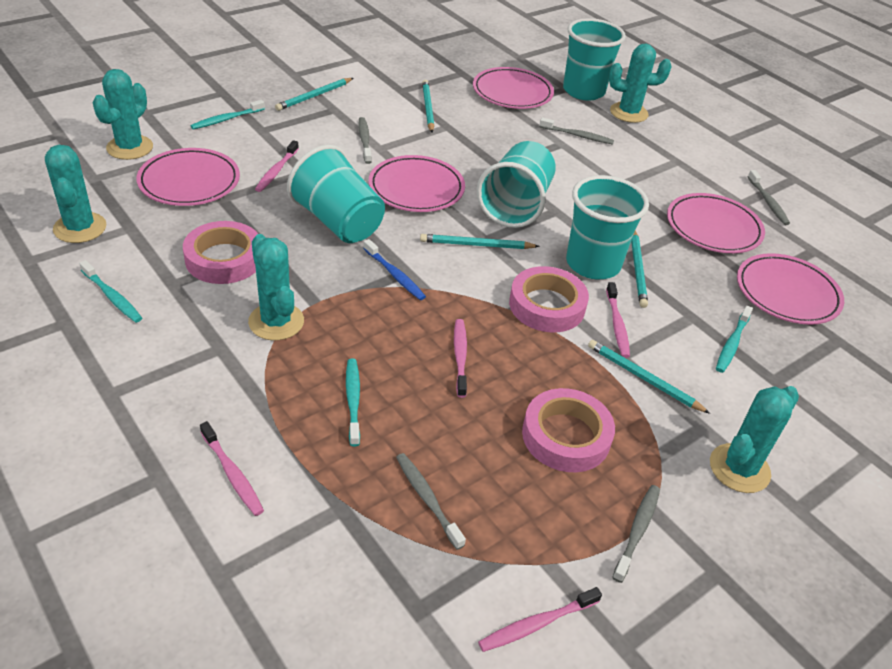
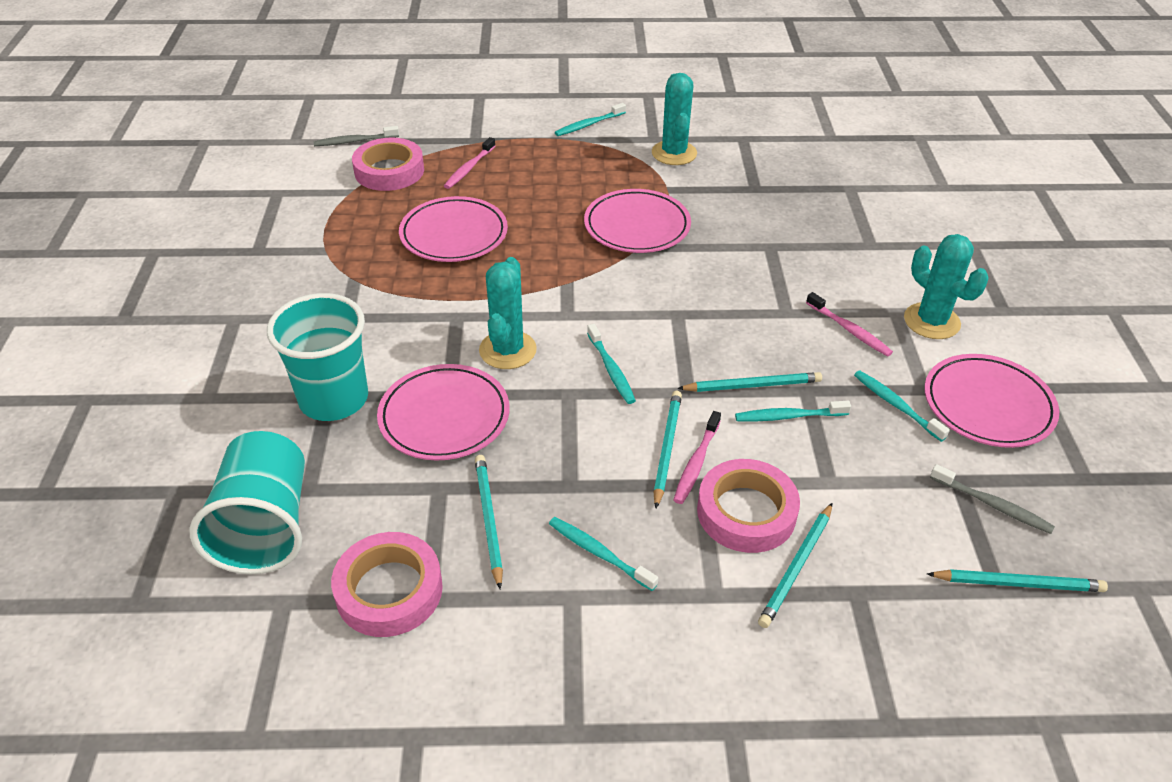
blue toothbrush: [363,239,426,300] = 1 -> none = 0
grey toothbrush: [358,117,372,164] [396,453,466,550] [539,117,614,145] [612,485,660,583] [748,170,790,225] = 5 -> [313,126,399,146] [930,464,1055,534] = 2
pink plate: [137,148,240,206] [369,155,465,212] [473,67,554,109] [667,193,765,253] [737,253,844,325] = 5 -> [377,364,510,460] [399,196,508,262] [584,189,691,253] [924,354,1059,448] = 4
pink toothbrush: [200,421,264,516] [255,140,299,192] [454,319,467,398] [478,587,602,652] [606,282,630,358] = 5 -> [444,137,495,189] [674,411,721,504] [806,292,893,357] = 3
turquoise cactus: [45,145,106,243] [92,69,153,160] [248,234,304,340] [609,44,671,123] [710,386,799,493] = 5 -> [479,257,537,369] [652,73,697,165] [904,234,989,339] = 3
turquoise cup: [287,145,385,243] [477,141,556,228] [563,18,626,101] [566,175,649,279] = 4 -> [190,431,305,574] [267,293,368,421] = 2
turquoise toothbrush: [79,260,142,323] [191,100,265,129] [346,359,360,446] [716,306,753,373] = 4 -> [549,517,658,591] [555,103,626,136] [587,324,636,404] [735,401,851,422] [854,370,950,442] = 5

